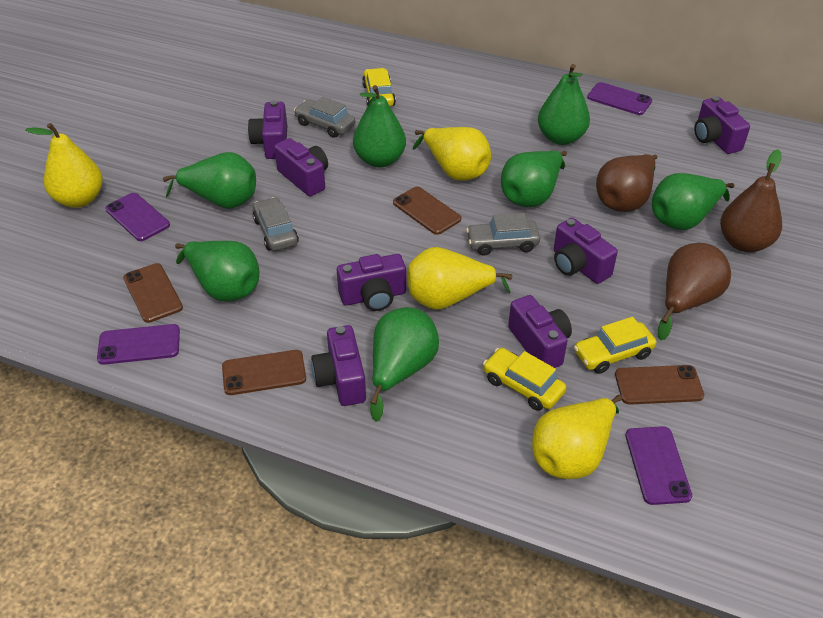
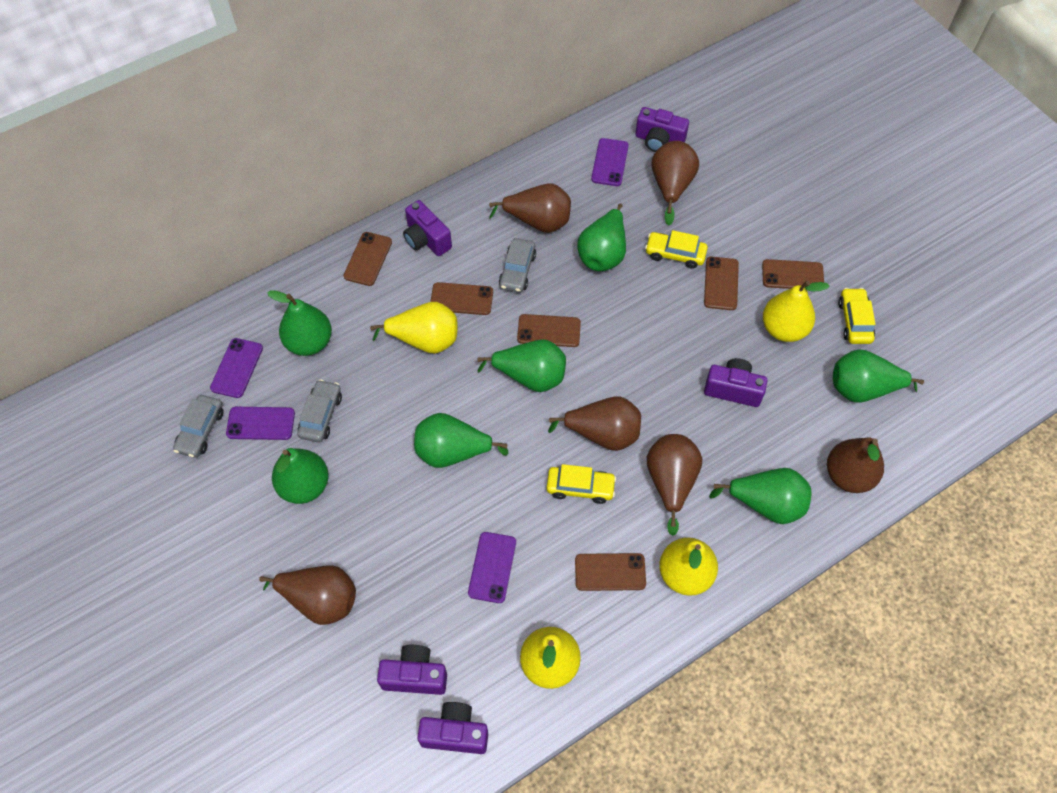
brown pear: [596,154,658,212] [658,243,731,340] [720,149,782,252] = 3 -> [259,565,356,625] [489,183,571,233] [548,396,641,451] [647,434,702,536] [652,141,699,225] [827,437,884,493] = 6
brown phone: [123,263,183,323] [222,350,306,395] [393,187,461,235] [615,365,704,405] = 4 -> [343,232,392,286] [430,282,493,315] [517,314,581,347] [575,553,646,591] [704,256,739,310] [762,259,824,289] = 6
purple camera: [248,100,287,159] [274,138,328,196] [311,325,366,406] [337,254,406,311] [508,295,572,368] [554,218,618,284] [694,96,750,154] = 7 -> [377,645,447,695] [403,200,452,256] [417,702,488,754] [635,107,689,152] [704,358,768,407] = 5

